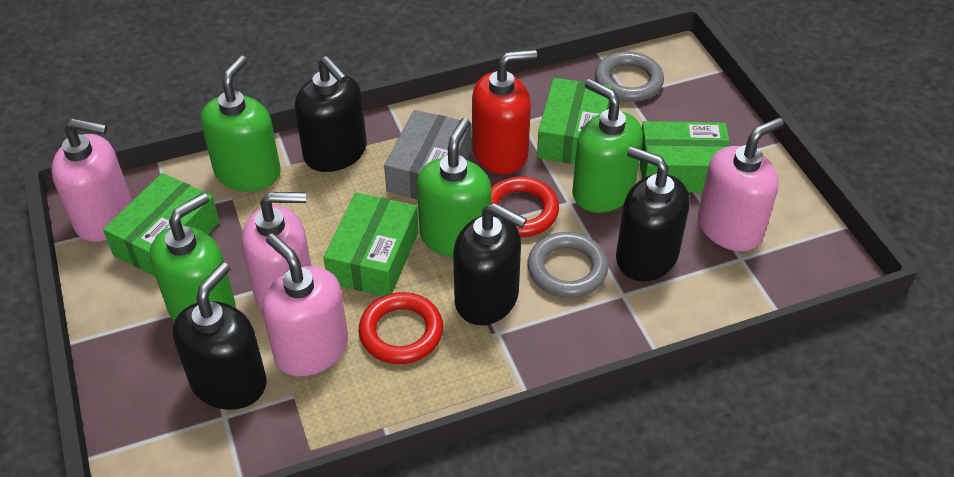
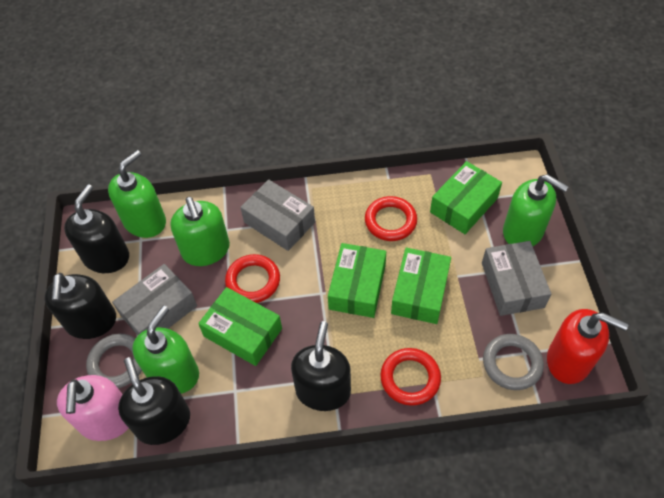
grey box: [384,110,471,200] = 1 -> [112,264,197,335] [240,179,315,251] [482,241,551,316] = 3
pink soap dispenser: [51,118,132,242] [241,192,311,309] [262,233,348,376] [698,117,784,251] = 4 -> [57,375,128,441] = 1
red ring: [359,292,443,364] [491,176,559,237] = 2 -> [225,254,280,303] [365,196,417,241] [380,348,441,406] = 3

